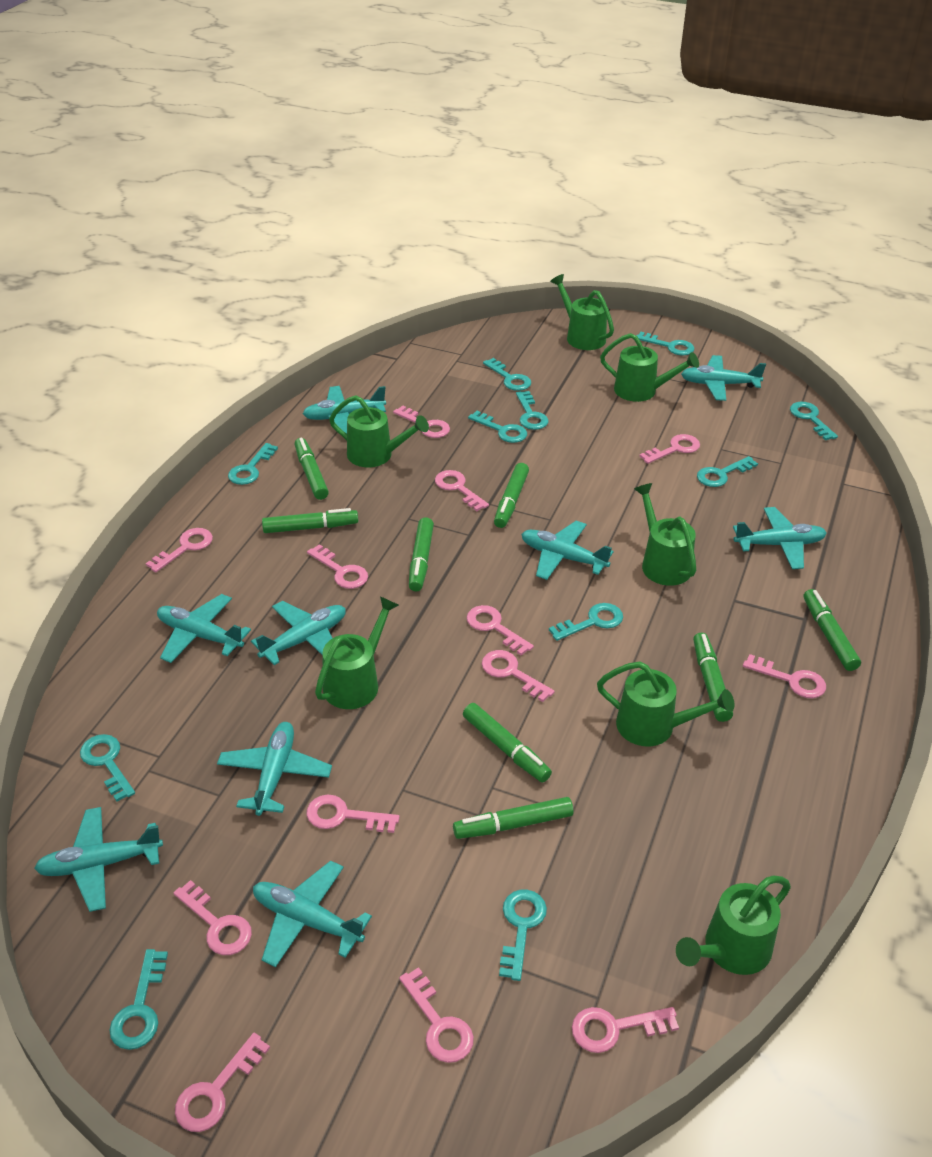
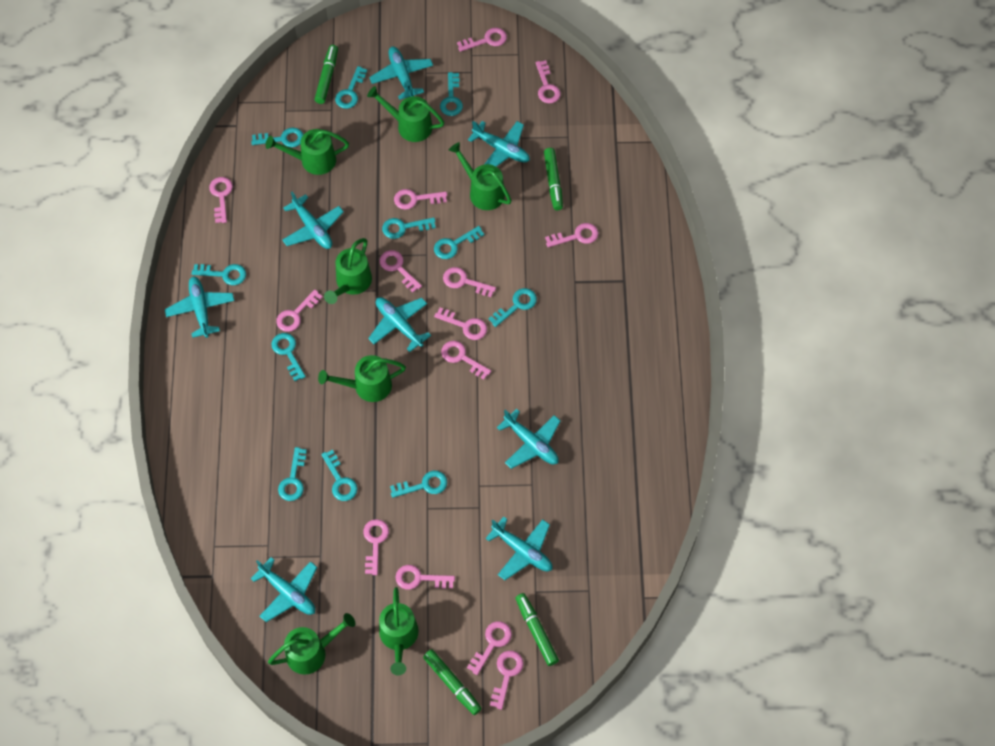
green marker: [262,508,358,533] [294,438,329,500] [409,517,434,591] [453,797,573,839] [463,703,552,783] [494,463,529,528] [693,633,733,722] [804,589,861,671] = 8 -> [314,45,338,104] [423,649,482,715] [516,593,559,666] [544,148,563,210] = 4
pink key: [146,528,213,572] [174,880,252,955] [175,1033,270,1132] [306,795,400,833] [307,544,368,589] [393,406,450,438] [399,967,474,1063] [435,470,489,511] [467,605,534,656] [482,650,555,702] [572,1007,679,1053] [640,434,700,464] [743,654,826,698] = 13 -> [209,177,233,223] [276,290,323,332] [363,519,389,575] [380,250,422,292] [394,189,447,210] [396,565,455,590] [434,307,487,340] [441,341,491,379] [443,267,496,297] [457,28,507,52] [467,621,512,675] [490,651,523,710] [535,60,561,103] [545,223,599,247] = 14
turquoise plane: [34,807,163,912] [157,594,251,663] [217,722,332,816] [251,601,346,665] [253,860,372,968] [303,386,386,434] [521,521,614,580] [681,355,766,401] [733,507,827,569] = 9 -> [165,276,234,338] [251,557,317,622] [282,192,344,249] [368,297,431,352] [369,47,433,100] [468,121,530,167] [485,516,552,580] [497,409,561,469] = 8

